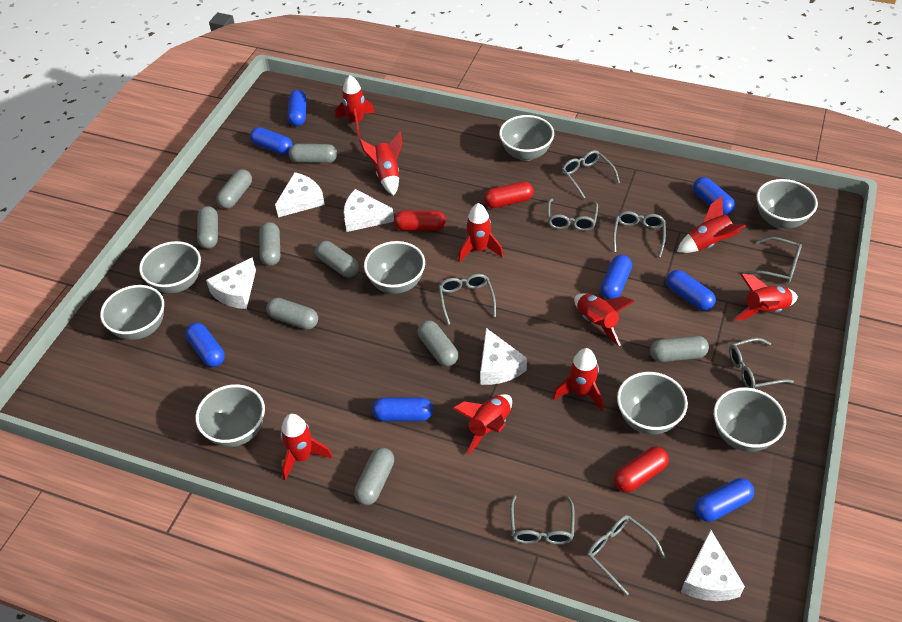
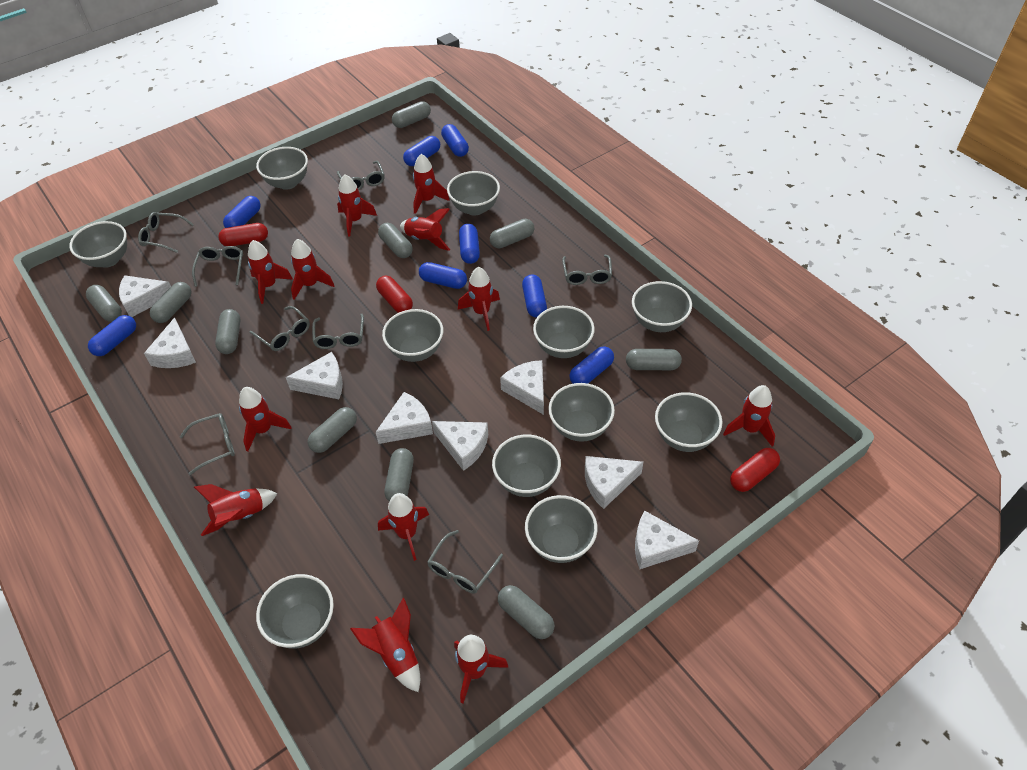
grey bowl: [100,285,164,340] [139,241,201,294] [195,384,265,447] [364,241,425,294] [499,115,554,161] [617,372,688,435] [714,387,786,452] [757,179,818,229] = 8 -> [69,221,127,268] [256,147,308,190] [256,574,334,649] [382,309,443,362] [447,171,500,215] [492,435,561,497] [525,495,597,563] [533,306,595,358] [548,383,615,442] [632,281,692,332] [655,392,722,452] = 11
grey capsule: [197,206,218,249] [216,169,252,209] [259,222,280,266] [266,298,318,330] [288,144,337,163] [315,241,359,277] [354,447,394,505] [418,320,458,366] [650,336,709,362] = 9 -> [86,285,122,322] [150,282,192,323] [215,309,241,354] [308,407,357,453] [378,223,413,258] [384,448,414,502] [392,101,431,128] [490,219,534,248] [498,585,555,639] [626,349,682,370] = 10
red rocket: [280,414,332,480] [335,75,375,137] [359,132,402,196] [453,394,512,455] [458,203,503,262] [553,348,604,411] [574,293,635,346] [677,196,746,253] [733,274,798,321] = 9 -> [194,484,277,536] [239,387,292,451] [248,240,293,304] [291,239,334,300] [337,174,377,237] [350,598,420,692] [378,493,429,561] [400,208,450,251] [413,154,450,214] [454,635,509,703] [458,267,500,331] [723,385,775,447] = 12
white cheese: [206,257,256,309] [275,172,325,217] [343,189,394,232] [480,328,527,385] [681,530,745,601] = 5 -> [119,275,171,317] [144,317,196,368] [286,352,343,399] [376,392,433,444] [432,421,488,471] [500,360,544,415] [585,456,643,509] [635,511,699,569] = 8

